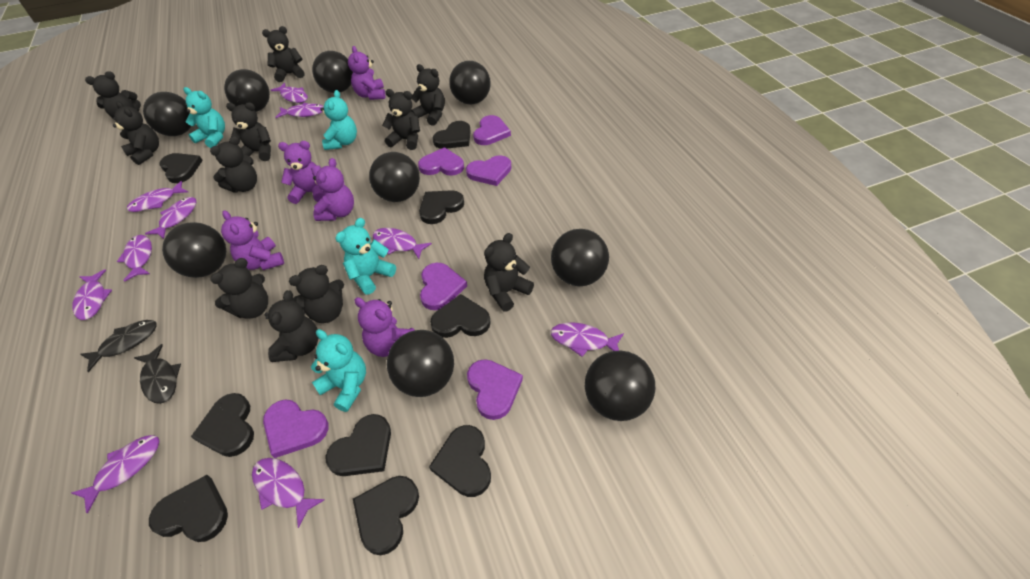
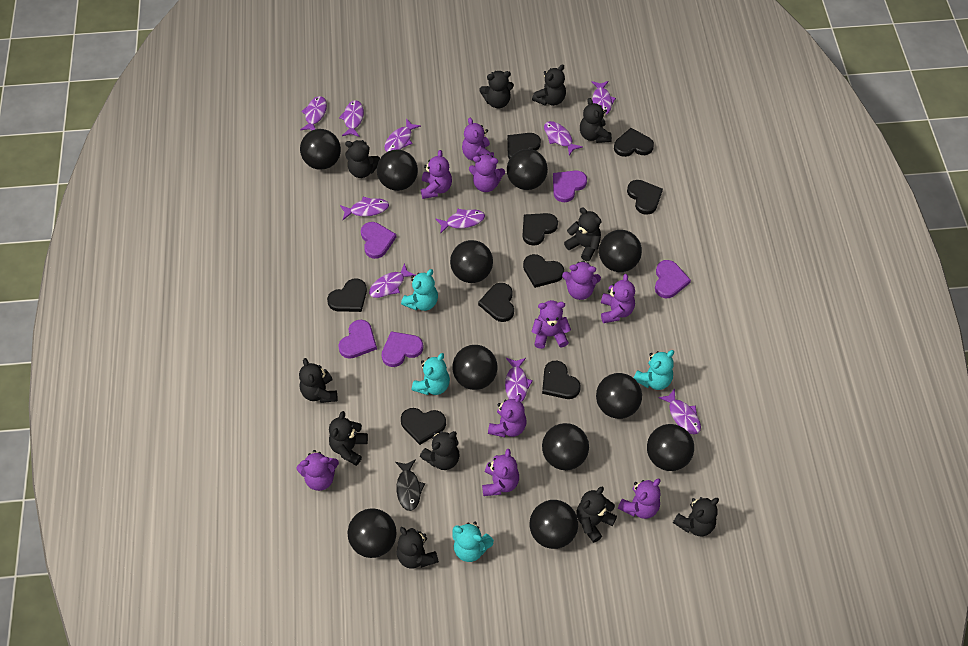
black ball: [143,92,191,136] [162,222,226,278] [224,69,270,112] [312,51,353,93] [369,152,420,202] [387,330,454,397] [449,61,491,105] [551,229,609,286] [585,350,655,421] = 9 -> [300,129,341,170] [347,508,397,558] [377,149,418,191] [450,240,493,283] [452,345,498,390] [507,149,548,190] [530,500,578,549] [542,423,589,470] [596,373,642,419] [599,230,642,272] [647,424,694,471] = 11
black fish: [80,320,157,372] [134,344,181,404] = 2 -> [395,459,425,511] = 1
purple heart: [263,399,329,458] [418,147,464,176] [420,263,467,310] [466,155,511,186] [467,359,523,420] [473,115,511,145] = 6 -> [338,320,377,359] [361,222,396,259] [381,331,423,367] [553,170,587,202] [655,260,691,298] = 5
purple teddy bear: [221,210,284,270] [278,141,324,204] [313,158,354,221] [348,46,385,100] [355,297,415,357] = 5 -> [296,450,339,491] [421,150,452,199] [462,118,494,161] [469,154,505,192] [482,449,519,496] [488,394,527,437] [532,300,571,349] [562,260,601,300] [601,274,635,323] [618,479,661,519] = 10

